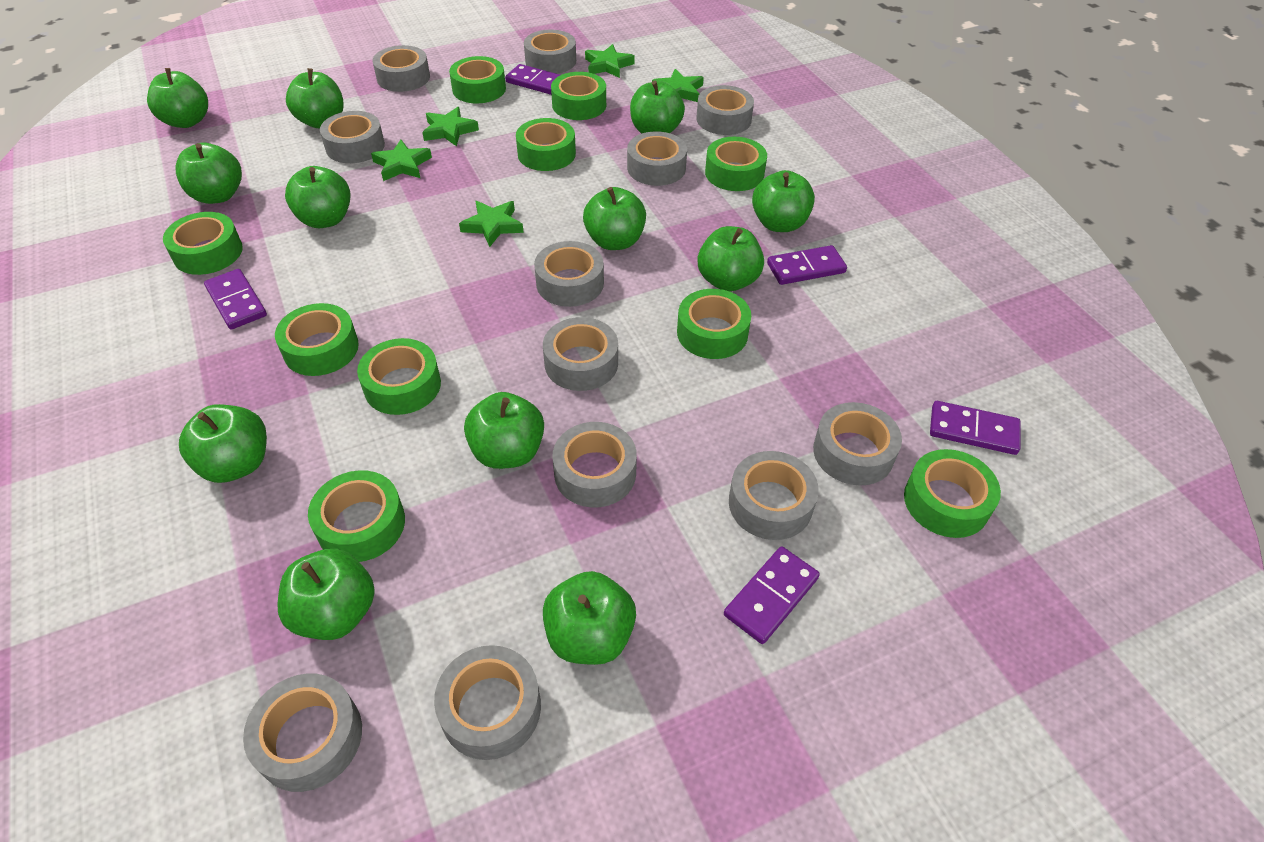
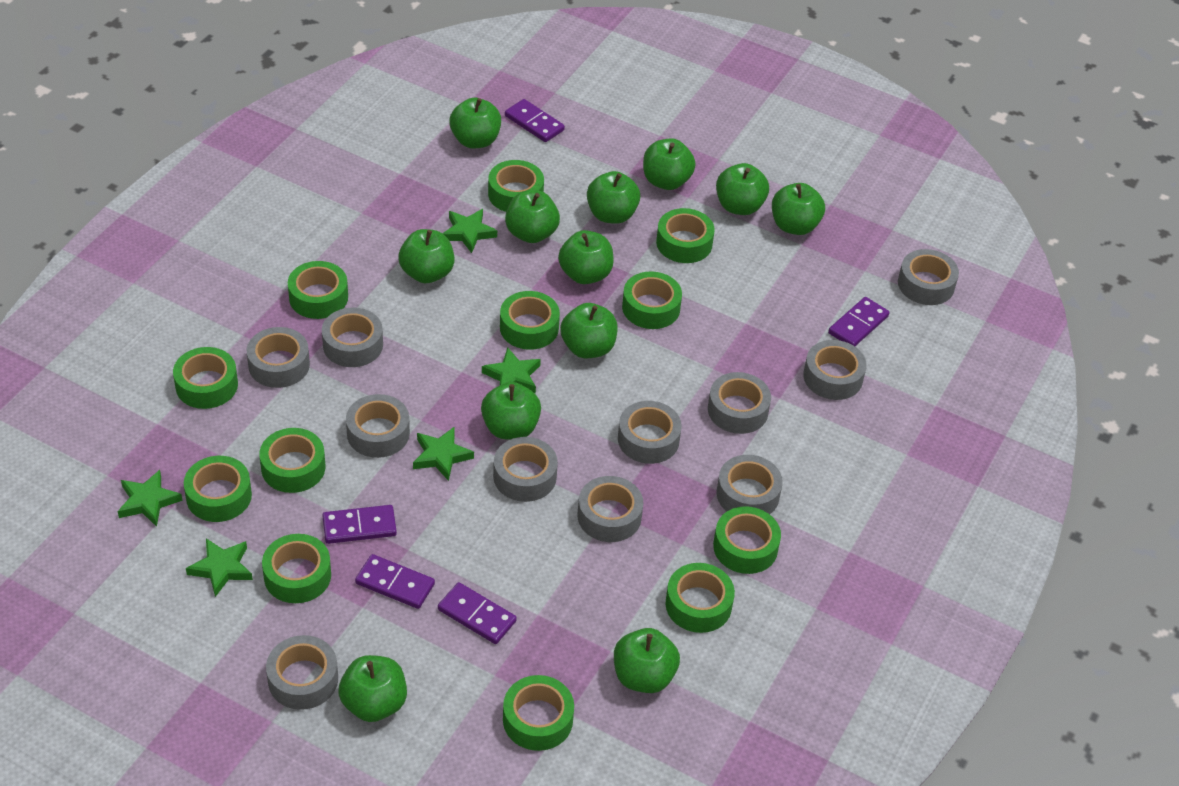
green tape: [163,212,243,275] [275,303,359,376] [308,470,405,562] [357,338,441,415] [449,56,506,103] [516,118,576,171] [551,72,606,120] [677,289,751,359] [705,137,767,191] [904,449,1001,538] = 10 -> [173,347,238,409] [184,456,252,522] [260,428,326,493] [262,534,331,603] [288,261,348,319] [488,160,544,212] [500,291,560,350] [503,675,574,751] [622,271,682,329] [656,208,715,263] [665,563,735,633] [713,506,781,574] = 12
grey tape: [243,673,362,792] [320,111,385,163] [372,45,430,92] [434,645,541,760] [524,30,576,74] [534,241,604,307] [543,317,618,391] [553,422,637,508] [627,131,687,186] [696,85,754,135] [729,451,819,540] [813,402,902,486] = 12 -> [247,327,310,388] [266,635,338,710] [322,307,383,367] [346,394,410,458] [493,437,558,502] [578,476,643,542] [618,401,682,464] [708,372,771,434] [716,455,783,514] [803,340,867,400] [898,249,959,305] = 11

